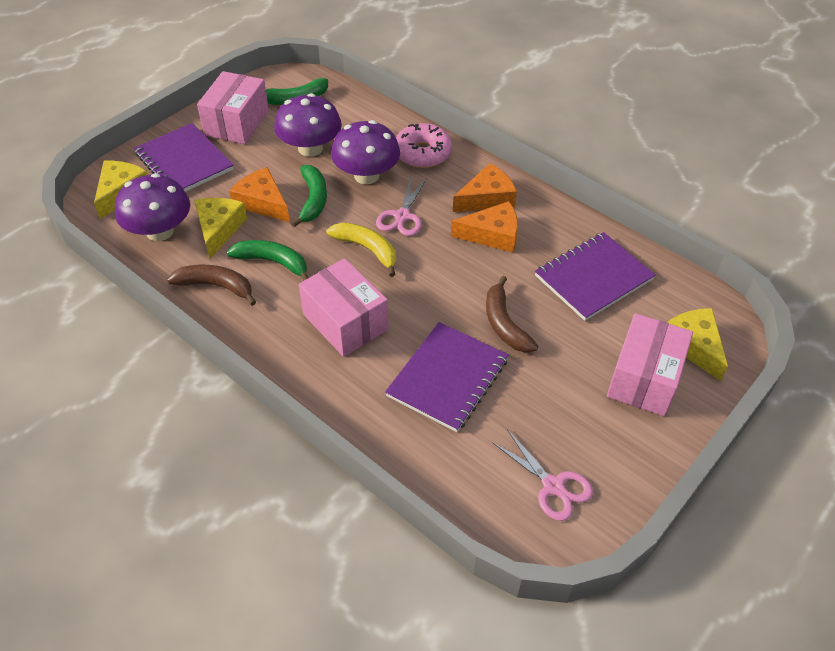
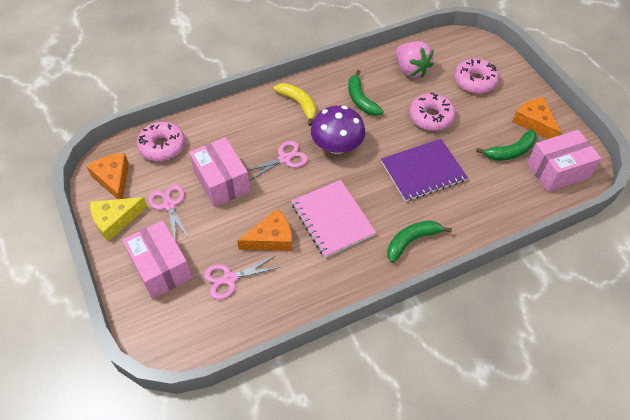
brown banana: [167,265,256,306] [486,276,538,353] = 2 -> none = 0
pink donut: [396,123,452,168] = 1 -> [137,122,185,161] [409,93,456,131] [454,58,499,94] = 3
pink notebook: none = 0 -> [291,180,376,258] = 1
pink scissors: [376,177,427,236] [492,429,593,521] = 2 -> [148,185,190,242] [204,256,281,300] [247,141,308,181] = 3
pink strawberry: none = 0 -> [396,41,434,78] = 1
purple mushroom: [115,173,190,241] [274,93,342,157] [331,120,400,184] = 3 -> [311,105,365,154] = 1
purple notebook: [134,123,234,192] [385,322,508,432] [535,232,656,321] = 3 -> [381,139,468,202] = 1
yellow cheese: [94,161,148,219] [194,198,247,259] [667,308,728,381] = 3 -> [90,197,147,241] = 1

